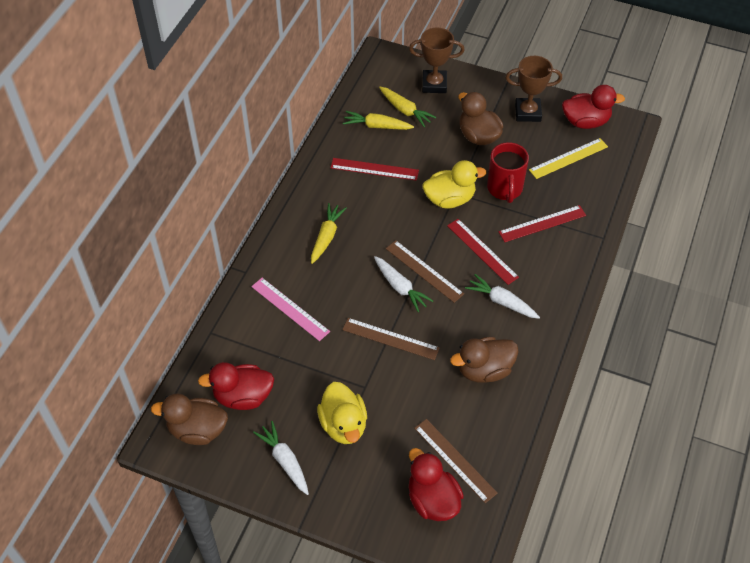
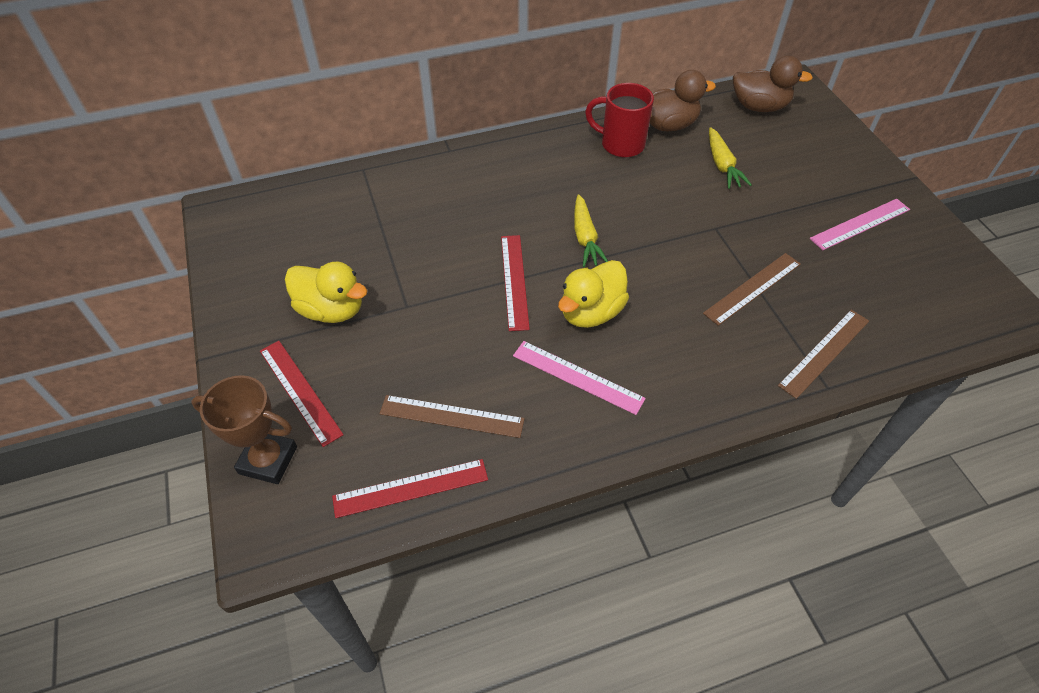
brown duck: [151,394,228,445] [450,337,519,383] [458,92,503,145] = 3 -> [650,70,716,131] [733,56,813,112] = 2
brown trophy: [409,28,465,93] [506,56,562,122] = 2 -> [191,375,297,484] = 1
pink ruler: [251,278,330,341] = 1 -> [513,341,646,415] [810,199,910,250] = 2
red duck: [198,362,274,410] [409,448,464,521] [562,85,625,129] = 3 -> none = 0
white carrot: [253,421,309,495] [374,256,433,312] [465,274,540,319] = 3 -> none = 0
yellow carrot: [311,203,347,264] [343,111,414,130] [379,87,436,127] = 3 -> [574,194,608,267] [709,127,752,189] = 2
yellow ruler: [529,138,608,179] = 1 -> none = 0

